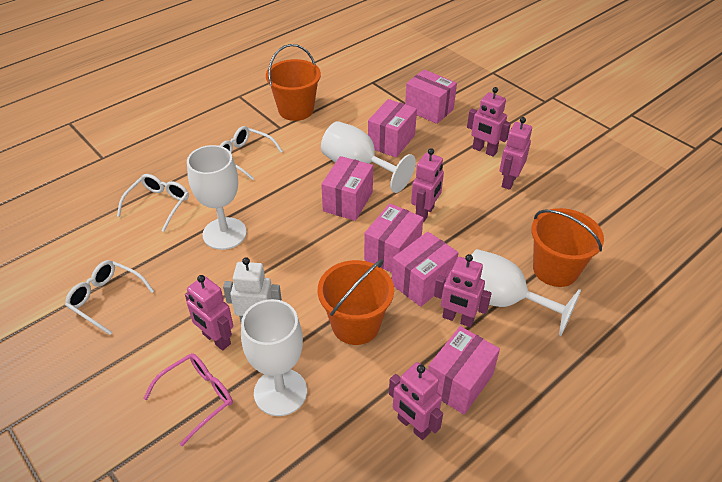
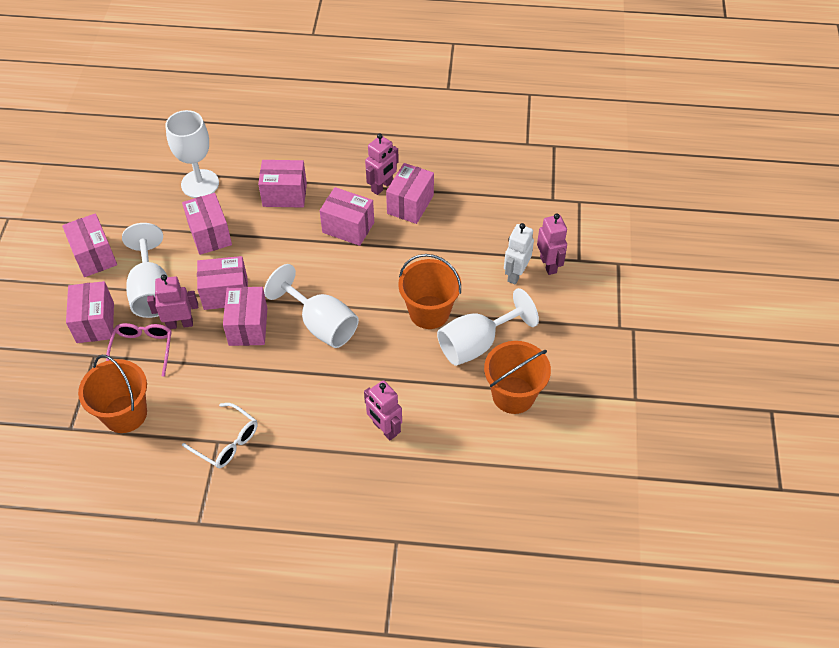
pink box: [321,156,373,221] [364,203,423,273] [368,99,417,158] [392,231,458,307] [405,70,457,124] [428,326,500,415] = 6 -> [62,213,117,277] [66,281,114,343] [182,193,232,255] [197,256,248,310] [223,287,267,346] [258,160,307,208] [320,187,374,246] [386,163,434,224] = 8
pink robot: [185,275,233,351] [389,362,443,440] [411,148,444,222] [434,254,492,327] [467,87,511,157] [500,117,532,190] = 6 -> [147,275,198,329] [364,380,402,440] [365,134,399,195] [537,213,567,275] = 4
white glasses: [65,260,154,335] [117,174,189,232] [219,126,283,180] = 3 -> [182,403,257,468] = 1

